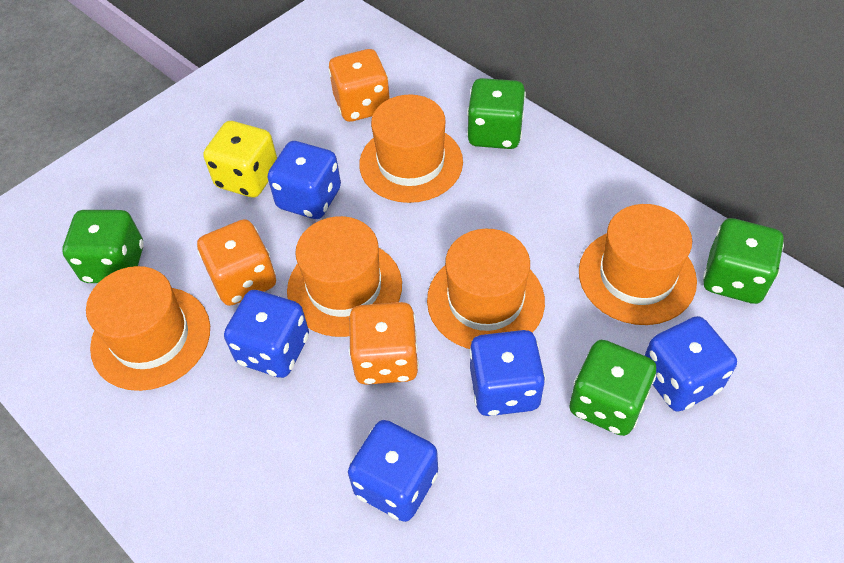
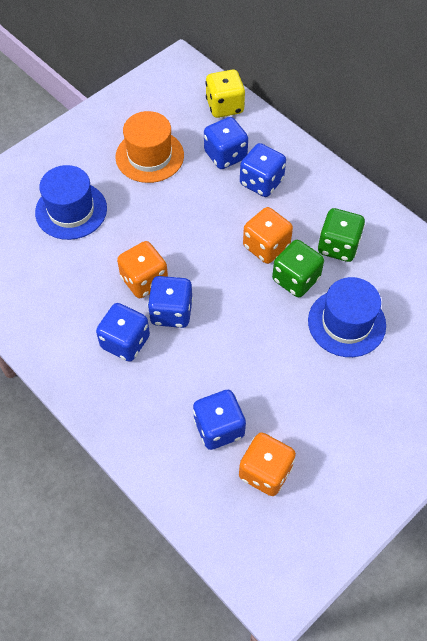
blue hat: none = 0 -> [35,165,107,240] [308,277,386,357] = 2
green dice: [62,210,144,283] [467,78,526,149] [569,340,657,436] [703,218,784,304] = 4 -> [272,240,324,297] [318,208,365,262] = 2
orange hat: [86,266,210,391] [287,216,402,337] [359,94,463,203] [427,229,545,349] [579,204,697,325] = 5 -> [115,111,184,183] = 1

